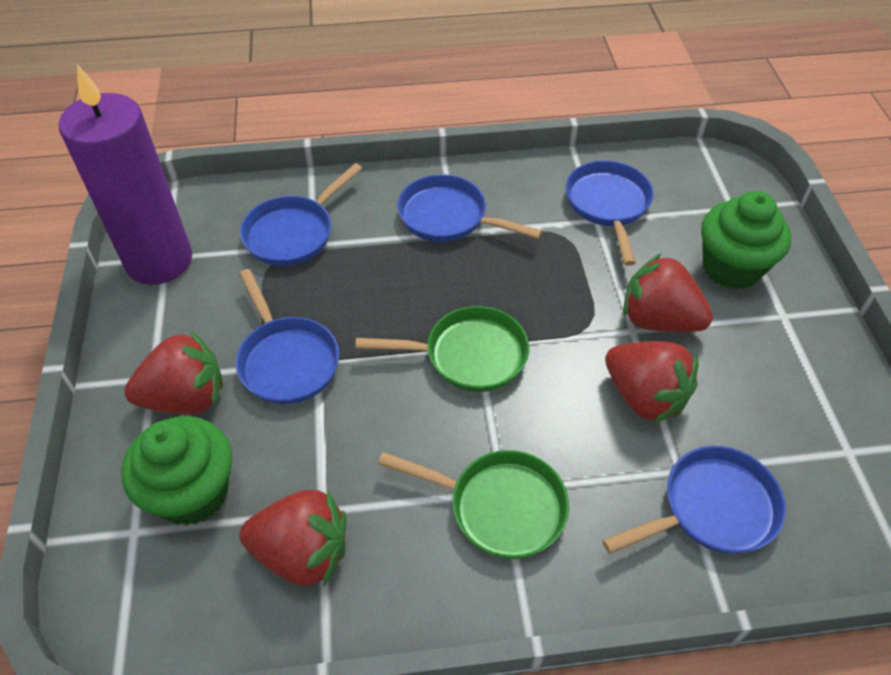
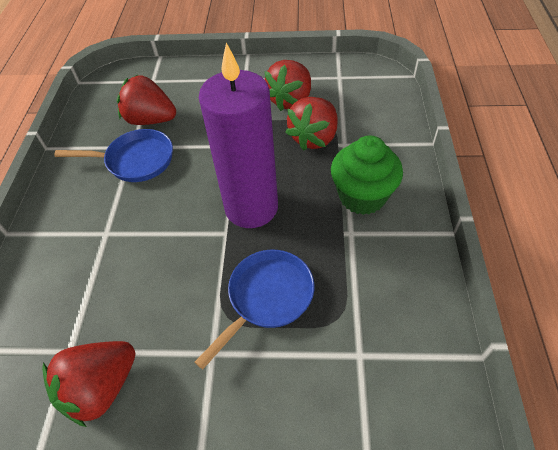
blue pan: [236,269,339,405] [240,163,362,266] [397,174,542,242] [566,160,653,266] [603,446,786,554] = 5 -> [54,129,173,182] [195,250,314,369] = 2
green cupcake: [121,416,232,526] [701,191,791,289] = 2 -> [331,135,403,215] = 1
green pan: [356,306,529,392] [378,450,569,559] = 2 -> none = 0

